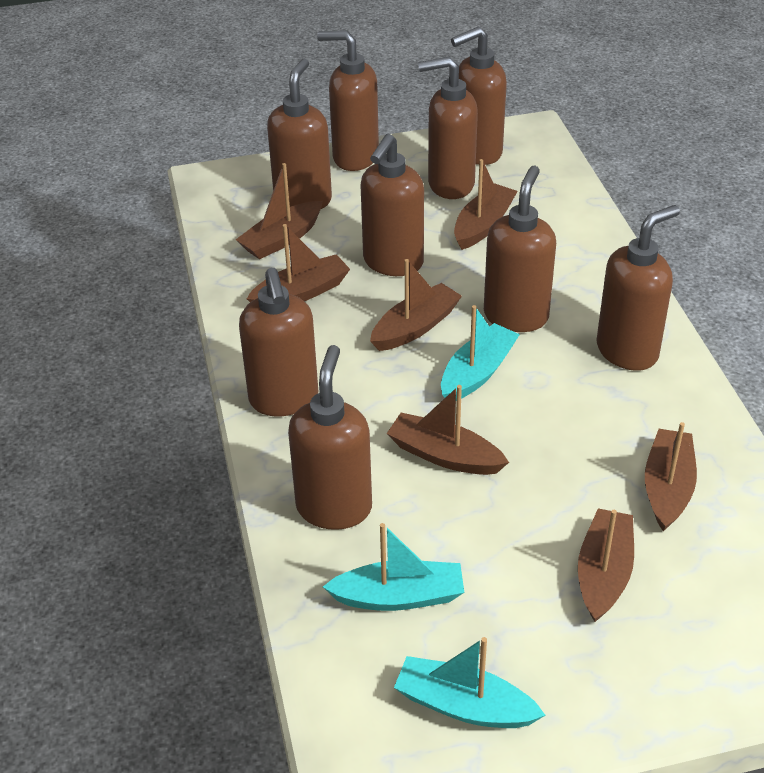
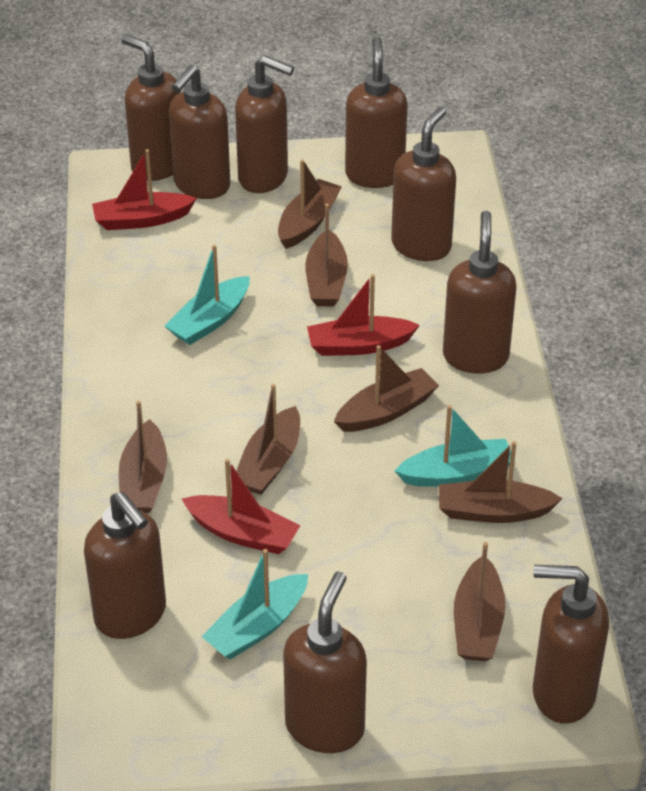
red boat: none = 0 -> [92,149,197,230] [182,459,301,554] [307,274,420,356] = 3

